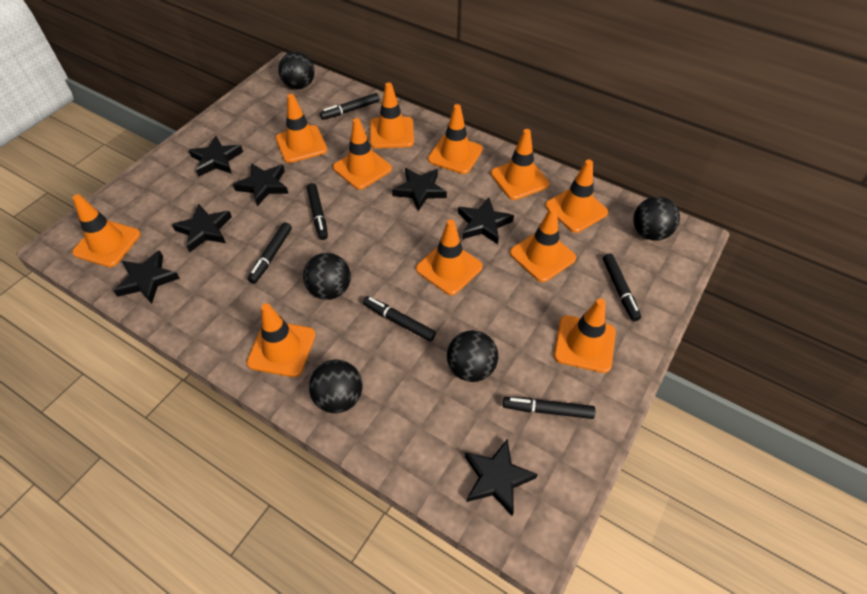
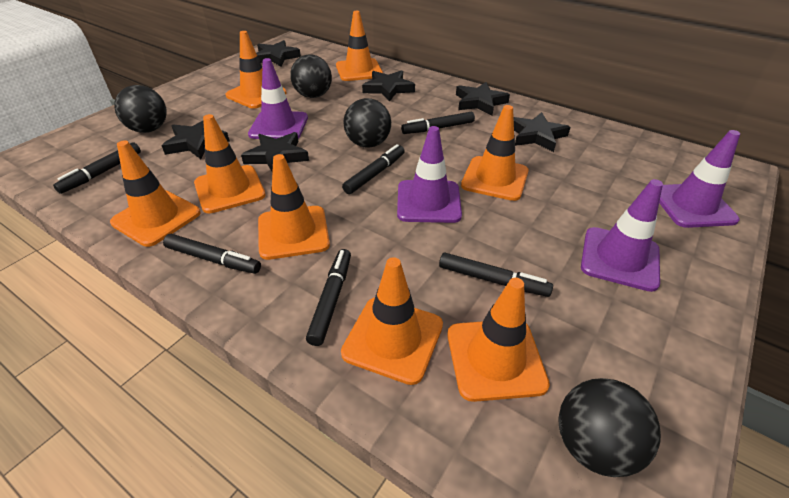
black ball: [278,51,315,89] [303,253,351,300] [309,360,363,413] [447,330,498,382] [633,197,680,241] = 5 -> [114,85,167,133] [290,54,332,98] [343,98,391,148] [559,378,661,477] = 4
black star: [113,250,180,304] [172,204,232,252] [188,136,243,177] [233,163,288,206] [392,168,447,211] [458,197,514,244] [465,439,538,516] = 7 -> [161,121,230,159] [241,132,309,172] [256,40,301,67] [362,70,415,102] [456,82,510,115] [514,112,570,152] = 6
orange traffic cone: [72,194,141,267] [247,303,316,377] [276,94,327,163] [333,118,392,190] [370,82,414,148] [416,219,483,295] [428,104,483,174] [491,129,549,200] [510,207,576,282] [545,159,608,233] [554,298,616,373] = 11 -> [110,140,201,247] [194,114,266,213] [226,31,287,109] [258,154,330,260] [336,11,383,81] [341,257,443,385] [447,278,550,402] [461,105,529,201] = 8
purple traffic cone: none = 0 -> [248,58,308,139] [397,126,462,223] [581,179,663,292] [659,130,740,228] = 4

